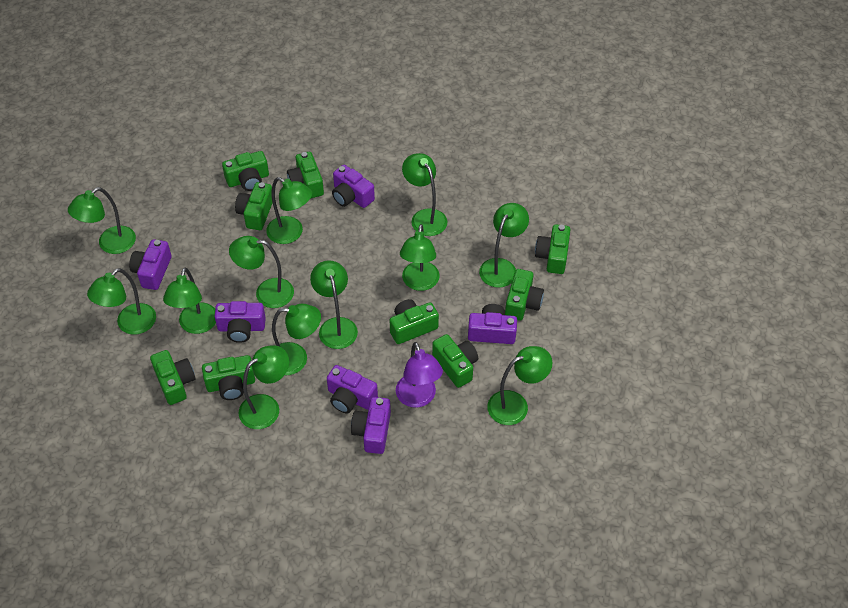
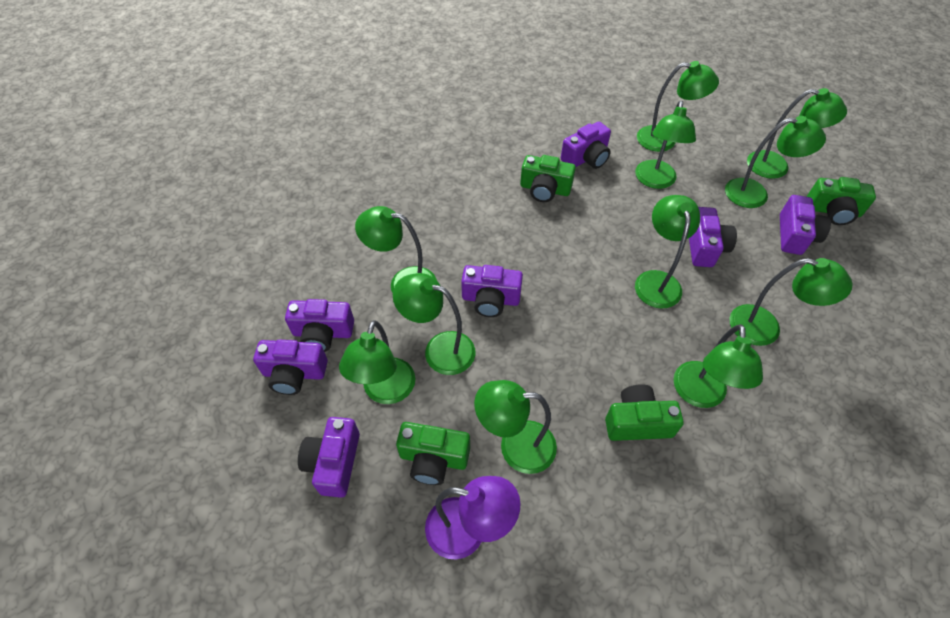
green camera: [150,350,195,405] [202,355,255,400] [222,151,269,191] [235,182,273,230] [287,152,324,199] [390,299,439,344] [432,334,478,388] [505,269,544,321] [535,224,571,274] = 9 -> [396,422,470,485] [520,155,576,202] [605,384,684,441] [807,177,876,225] = 4
green lamp: [68,187,136,254] [87,268,156,335] [163,267,216,334] [229,236,294,308] [238,345,289,429] [266,177,312,244] [272,304,321,375] [310,260,358,349] [400,224,439,291] [402,153,447,236] [479,203,529,288] [487,346,552,425] = 12 -> [339,320,415,404] [355,206,437,293] [393,273,476,375] [474,380,557,474] [635,101,696,189] [635,195,700,309] [637,61,719,152] [673,324,763,408] [725,116,826,208] [729,258,853,346] [747,88,847,179] = 11
purple camera: [129,239,172,290] [214,301,266,343] [327,365,378,413] [332,165,375,208] [351,397,391,454] [468,304,517,344] = 6 -> [253,340,328,395] [285,299,354,352] [298,417,360,498] [461,265,523,317] [561,122,611,169] [689,207,737,267] [780,195,831,255] = 7

